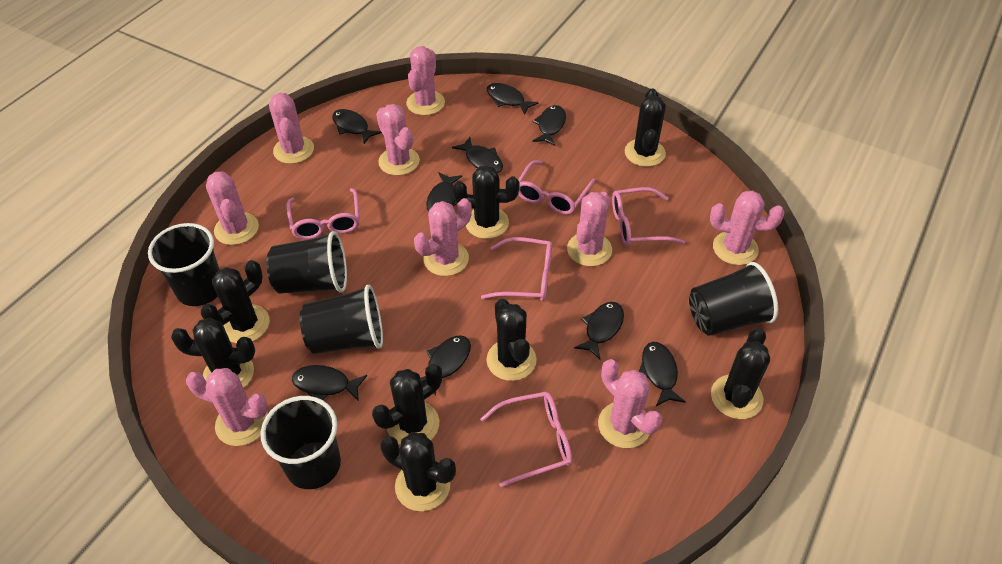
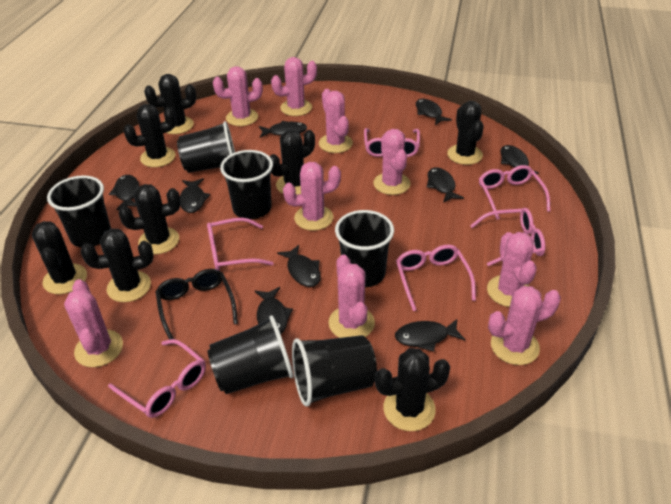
black cup: [148,223,220,306] [261,396,341,489] [266,231,347,294] [300,285,383,354] [689,262,778,336] = 5 -> [47,175,111,248] [177,121,235,173] [207,316,294,394] [220,150,273,219] [292,335,377,407] [335,210,394,287] = 6
black glasses: none = 0 -> [155,269,238,340] = 1
pink glasses: [286,188,360,240] [480,392,572,487] [481,237,552,301] [518,160,595,215] [612,187,685,246] = 5 -> [108,339,206,418] [207,218,274,270] [364,128,420,157] [396,245,476,311] [470,208,545,266] [479,165,551,220] = 6

